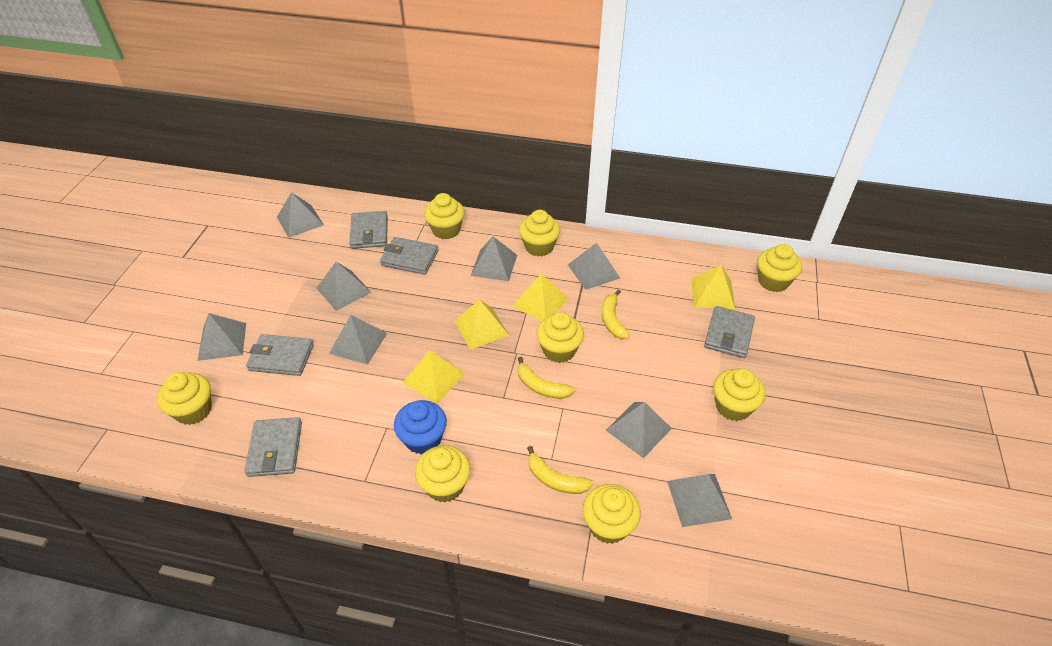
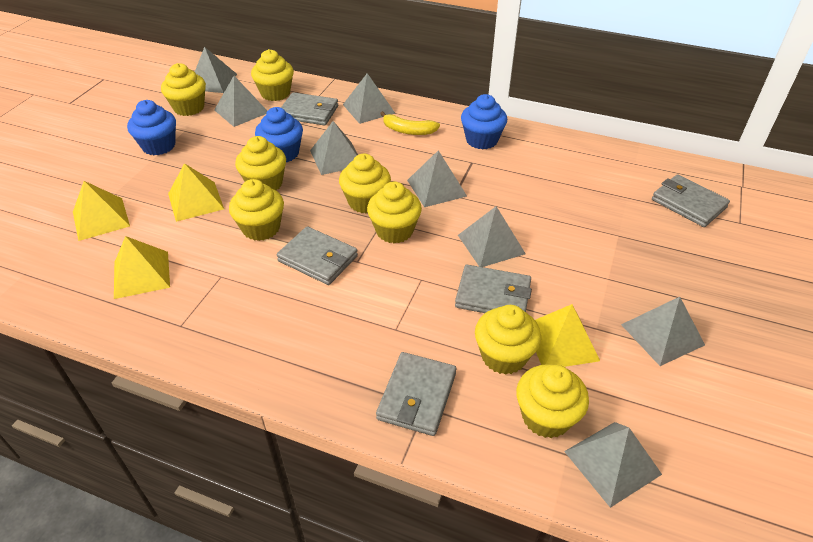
blue cupcake: [394,400,447,455] = 1 -> [127,100,176,155] [255,107,303,162] [461,94,507,149] = 3
yellow banana: [518,357,575,399] [527,446,593,494] [602,290,630,339] = 3 -> [380,111,440,135] = 1

